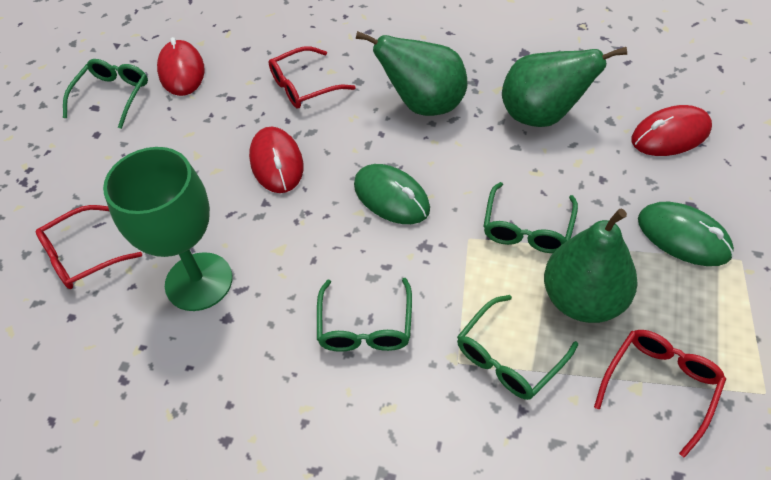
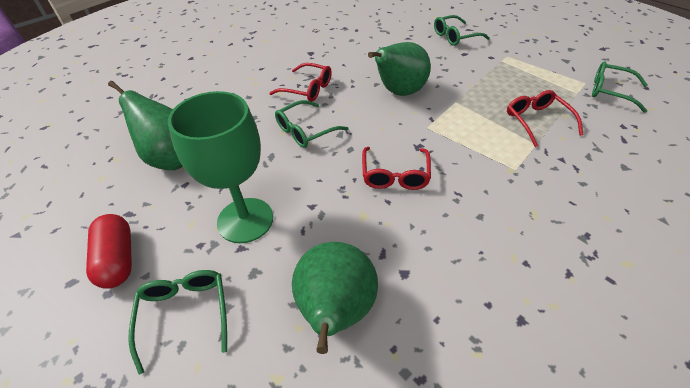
green mouse: [354,164,430,224] [638,202,734,266] = 2 -> none = 0
red capsule: none = 0 -> [86,214,132,289] = 1
red mouse: [157,37,205,96] [249,127,303,193] [632,105,712,156] = 3 -> none = 0

